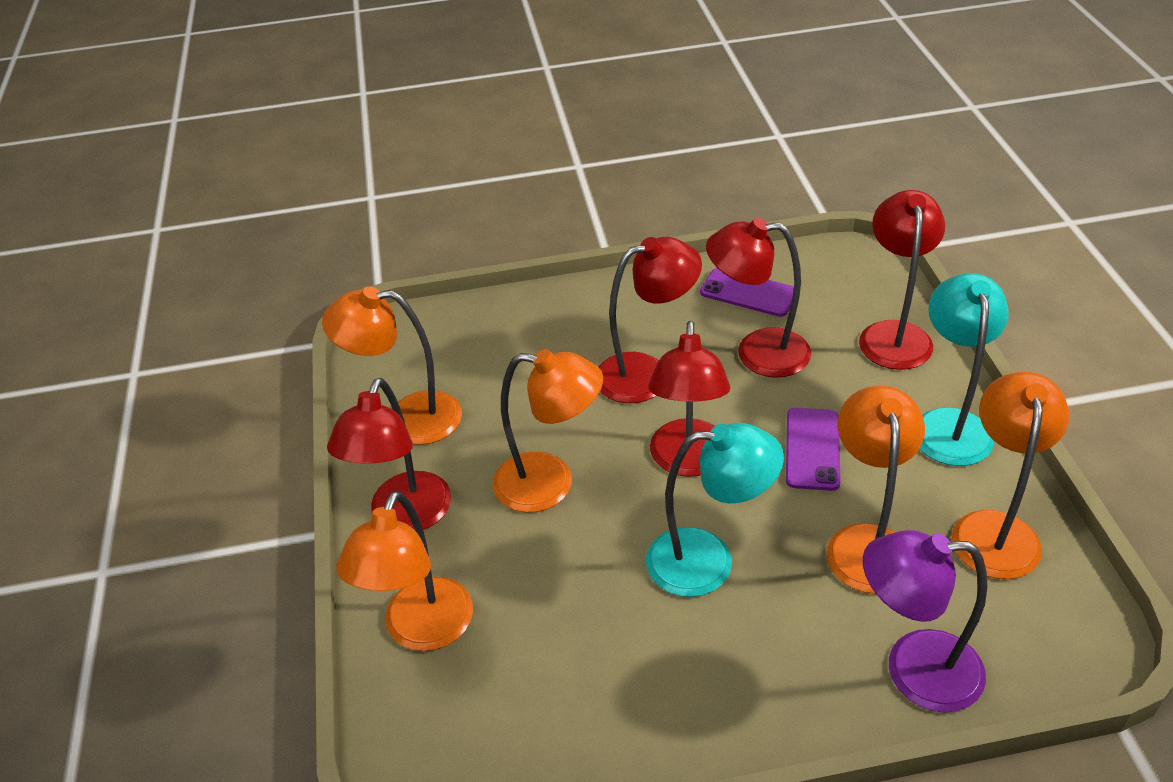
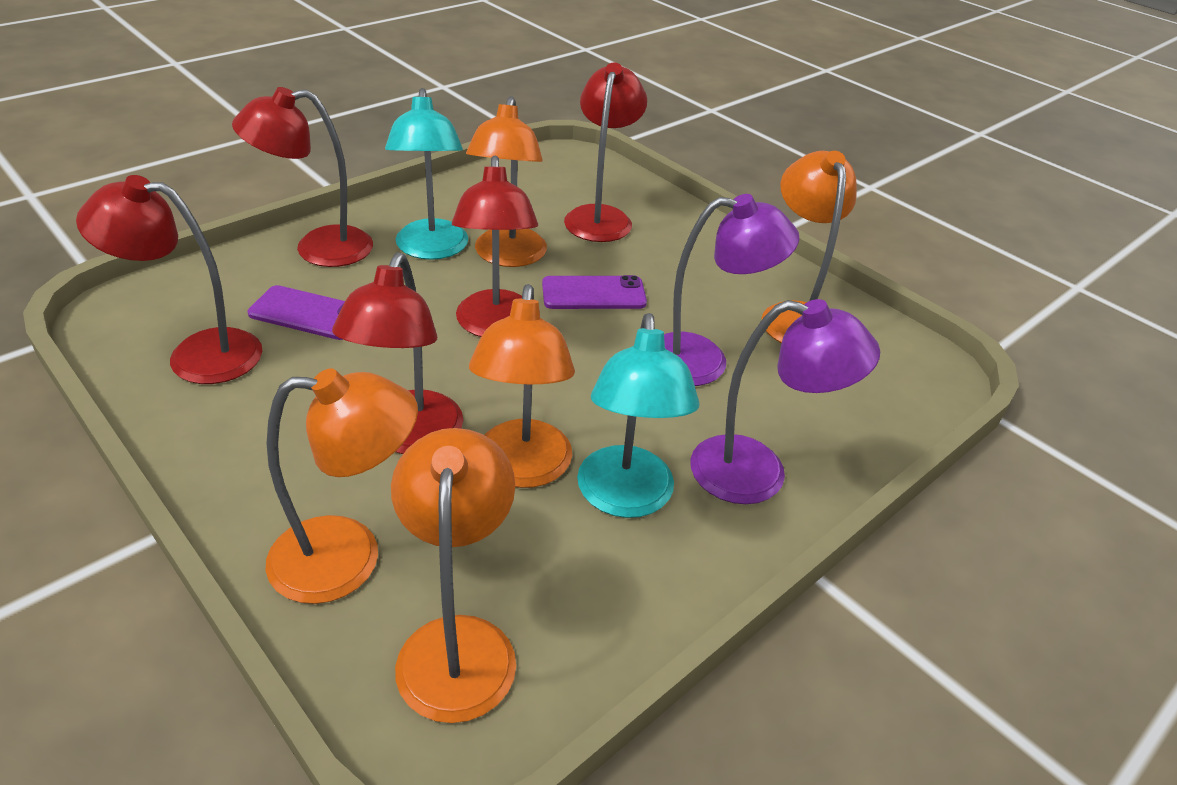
purple lamp: [863,530,987,713] = 1 -> [664,194,800,386] [691,299,880,504] = 2

